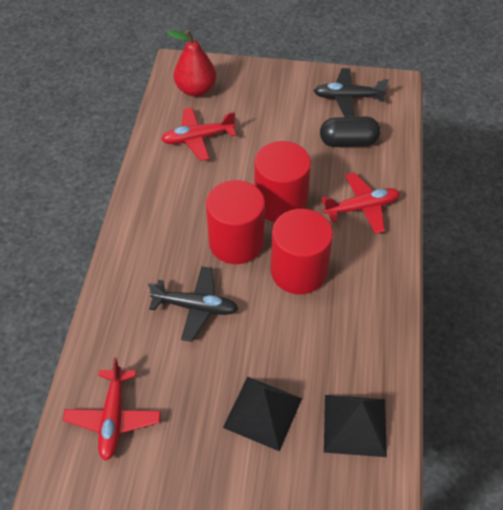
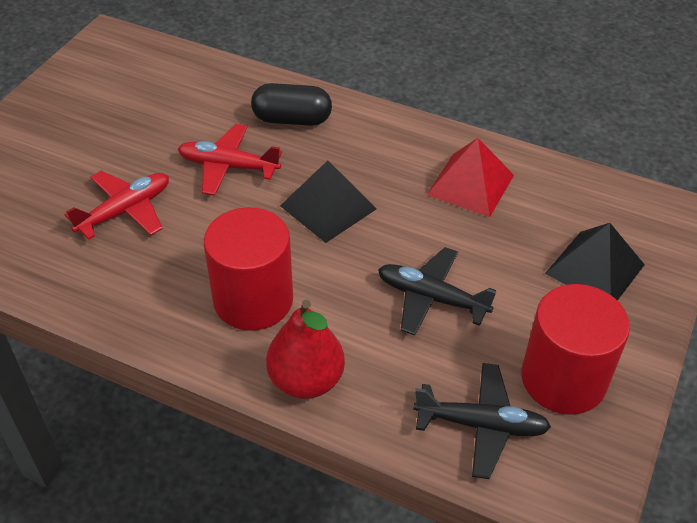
red cylinder: [206,180,265,264] [254,141,311,222] [271,209,333,294] = 3 -> [204,207,293,331] [521,284,630,415] = 2
red plane: [63,358,161,461] [161,107,236,161] [321,173,400,234] = 3 -> [64,171,169,240] [178,124,282,195] = 2
red pyramid: none = 0 -> [427,138,514,217] = 1

